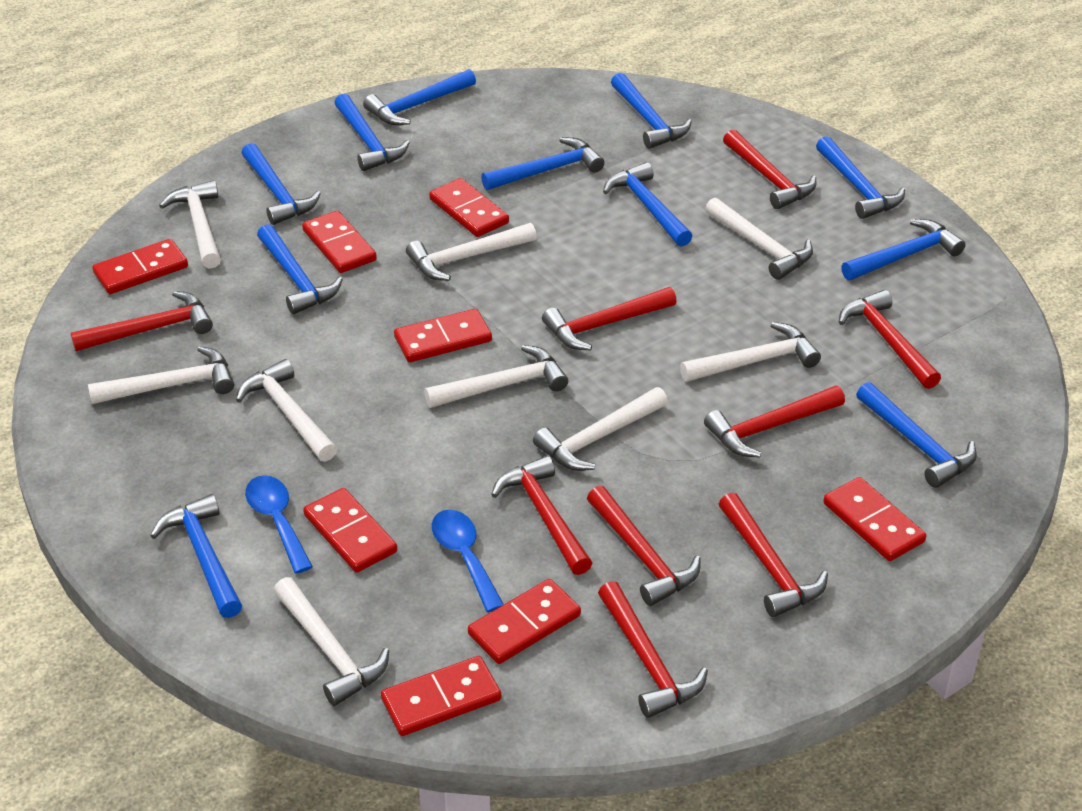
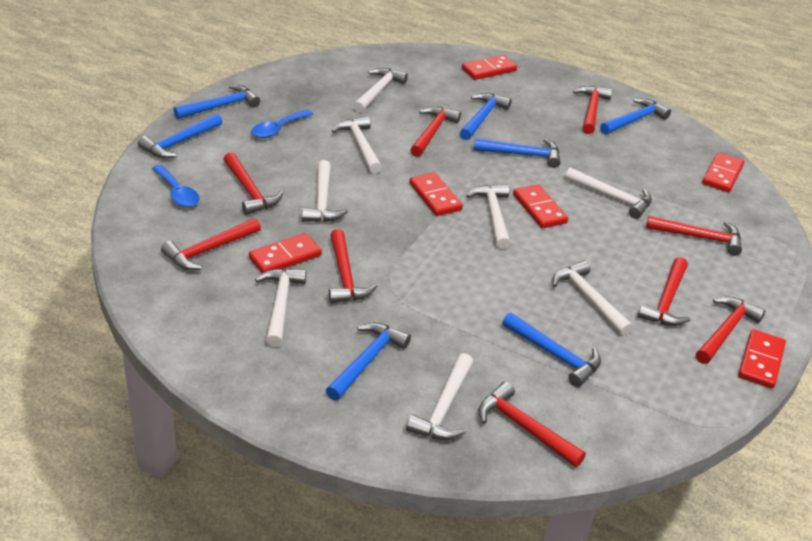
blue hammer: [150,494,242,618] [242,143,321,225] [257,224,343,314] [334,94,410,171] [363,69,476,125] [481,137,605,190] [603,162,692,247] [611,73,692,149] [816,136,905,219] [841,219,966,280] [856,382,977,488] = 11 -> [138,113,222,158] [174,85,260,119] [326,323,411,401] [460,93,512,140] [473,138,560,168] [502,312,601,387] [600,98,671,135] = 7
red domino: [92,239,188,294] [302,211,377,273] [303,488,397,573] [381,656,501,736] [394,309,492,362] [429,178,509,237] [468,579,581,664] [823,477,926,561] = 8 -> [249,233,322,273] [409,172,463,216] [462,55,517,80] [513,184,568,229] [702,152,744,192] [738,329,786,388] = 6
white hammer: [88,346,234,404] [159,180,221,269] [236,359,337,462] [274,577,389,706] [406,223,537,281] [424,345,568,408] [533,387,668,471] [680,322,821,382] [705,197,813,280] = 9 -> [255,268,306,347] [302,160,348,222] [332,116,382,174] [353,68,408,113] [406,353,473,440] [466,184,510,249] [552,260,633,336] [565,167,652,219] = 8

